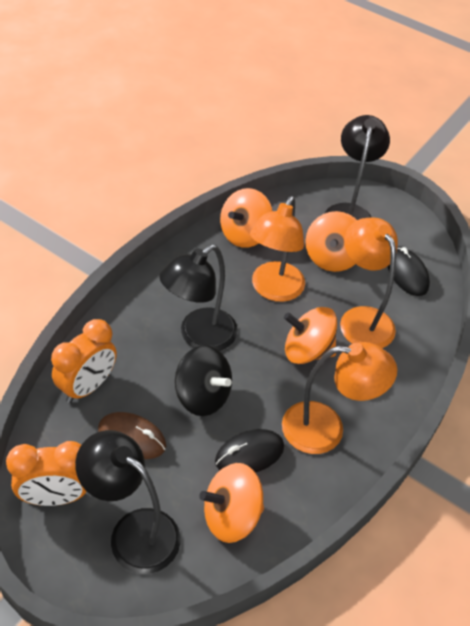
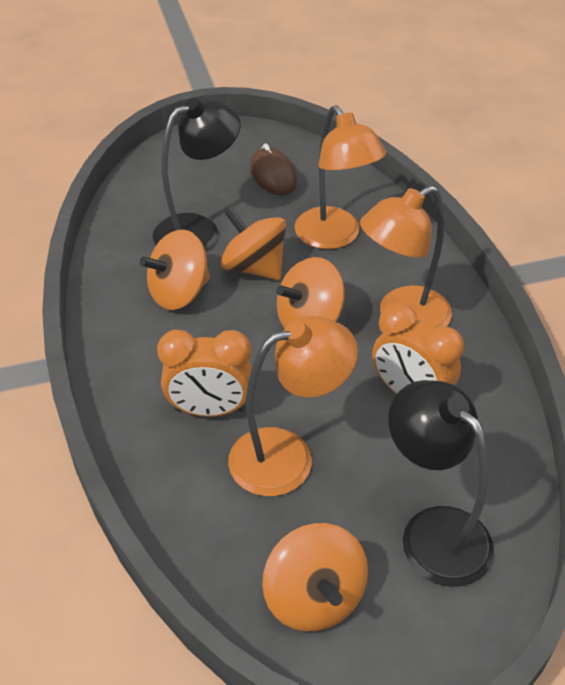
black lamp: [75,430,180,574] [159,244,238,351] [325,115,390,220] = 3 -> [153,98,241,251] [388,380,494,587] = 2
black mouse: [215,429,284,473] [388,247,430,296] = 2 -> none = 0
black spinning top: [175,345,232,416] = 1 -> none = 0

